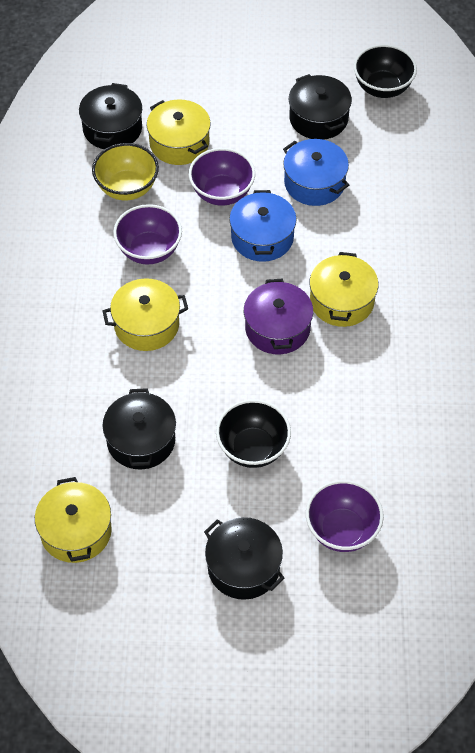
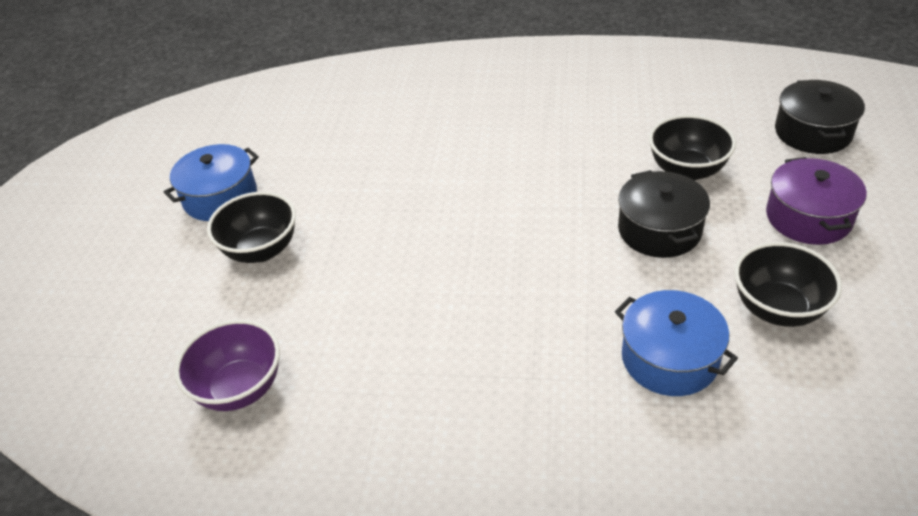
black bowl: [216,399,291,468] [354,44,417,98] = 2 -> [207,192,296,263] [649,115,736,180] [734,242,842,327] = 3
black pot: [79,83,142,149] [103,388,176,469] [204,517,285,600] [289,74,352,140] = 4 -> [618,170,710,258] [775,80,865,154] = 2
purple bowl: [113,204,182,265] [189,148,255,206] [306,480,384,552] = 3 -> [174,320,280,411] = 1
yellow bowl: [92,143,159,200] = 1 -> none = 0
yellow pot: [35,477,112,563] [103,278,188,351] [147,99,211,165] [309,252,378,327] = 4 -> none = 0

